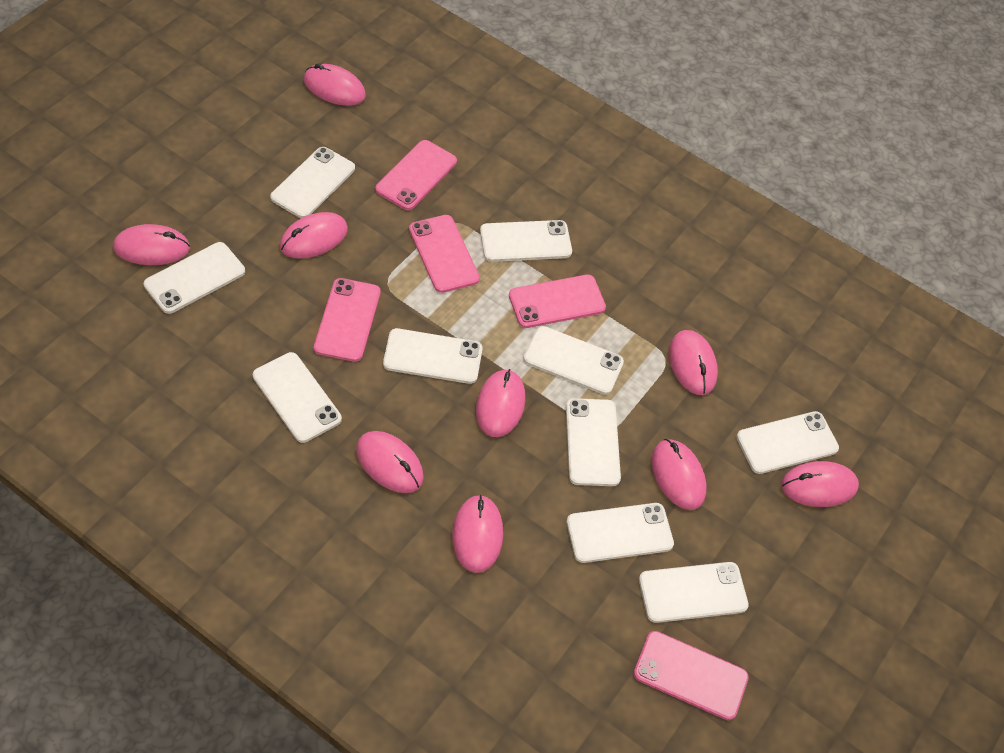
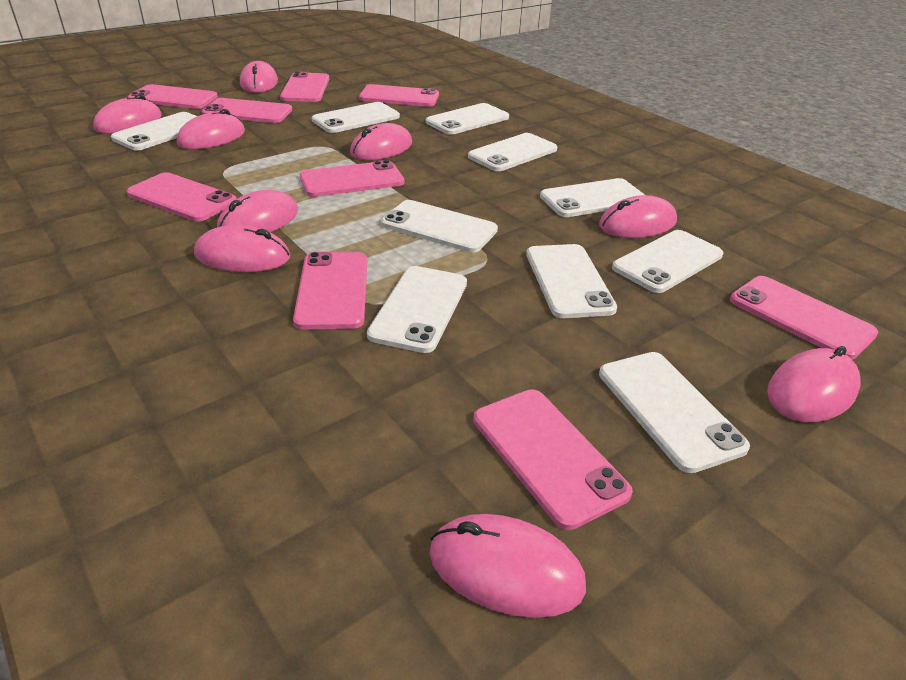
pink phone: [314,278,381,362] [375,140,457,210] [409,215,480,293] [509,275,606,328] [634,631,749,720] = 5 -> [127,172,237,221] [128,84,218,109] [202,98,292,123] [280,72,329,102] [293,252,367,329] [300,160,404,197] [359,84,439,107] [473,389,633,530] [730,276,878,360] = 9

